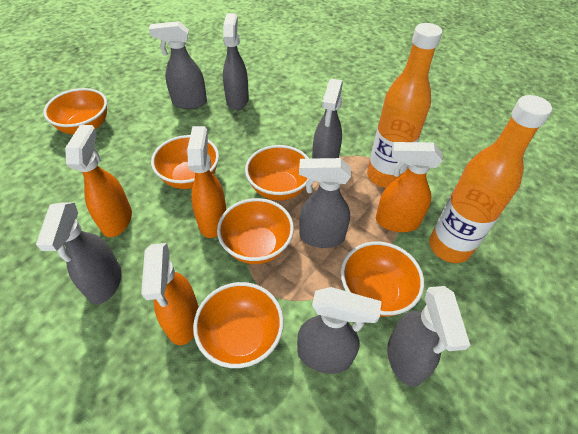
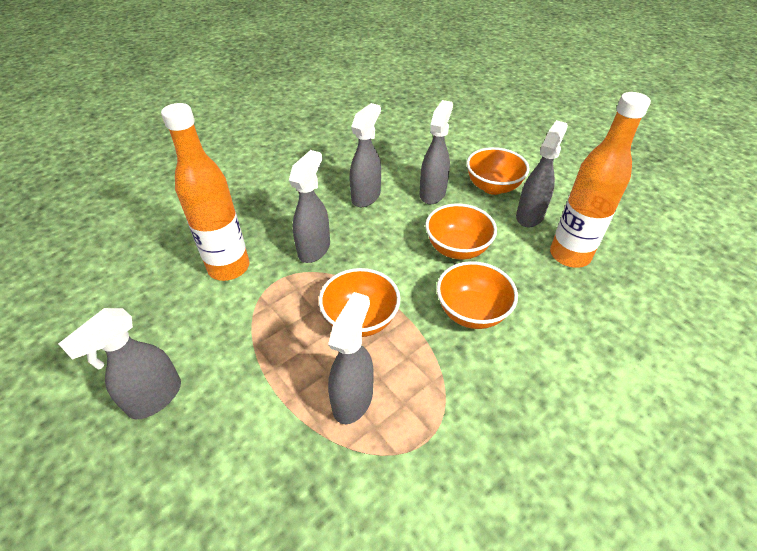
grey spray bottle: [36,203,121,304] [149,21,207,109] [223,13,249,110] [297,287,382,374] [299,158,351,248] [312,79,343,159] [387,286,470,387] = 7 -> [58,308,181,419] [289,150,330,263] [328,292,373,424] [349,103,381,207] [419,100,453,204] [516,120,568,227] = 6
orange bowl: [43,88,107,135] [151,135,219,189] [193,282,284,368] [217,198,294,264] [245,145,309,201] [341,241,424,317] = 6 -> [319,268,401,337] [425,203,497,260] [437,261,518,329] [467,147,530,195] = 4
orange spray bottle: [65,125,132,237] [141,243,199,345] [187,126,226,238] [376,142,443,232] = 4 -> none = 0

